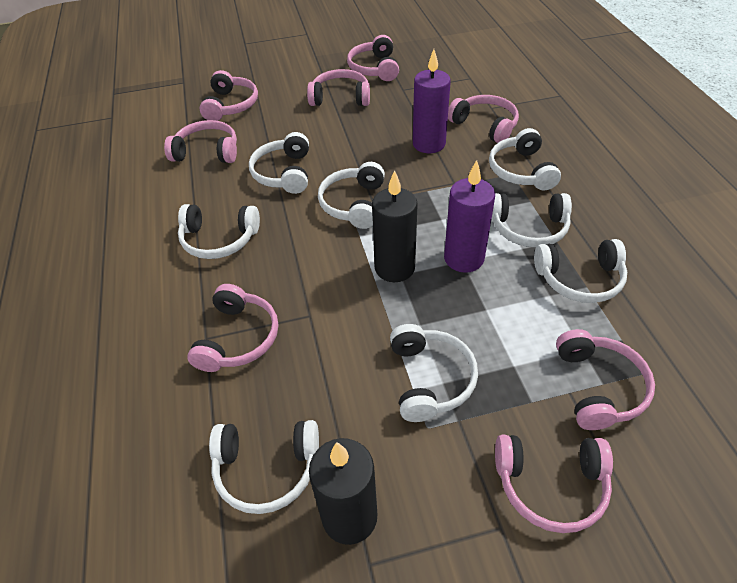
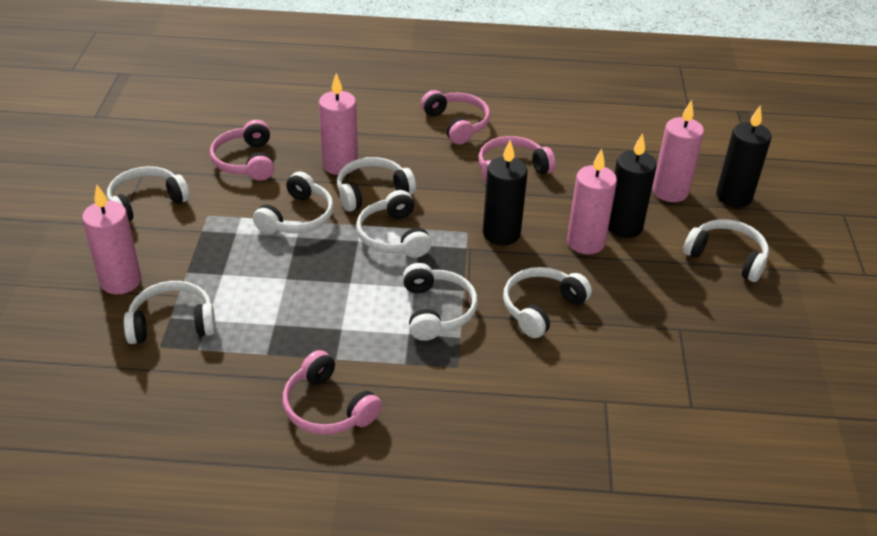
black candle: [309,438,377,545] [372,170,418,282] = 2 -> [483,140,528,245] [608,133,657,238] [716,105,771,207] = 3
pink candle: none = 0 -> [82,185,142,294] [319,73,358,175] [567,149,617,254] [653,100,704,202] = 4
pink headphones: [164,120,237,163] [187,284,278,372] [199,70,258,121] [307,69,370,106] [347,35,399,81] [448,95,519,143] [495,435,613,533] [556,329,655,430] = 8 -> [210,120,274,181] [283,350,382,435] [421,90,490,145] [478,136,556,183] = 4
purple candle: [413,49,451,153] [444,160,495,273] = 2 -> none = 0

